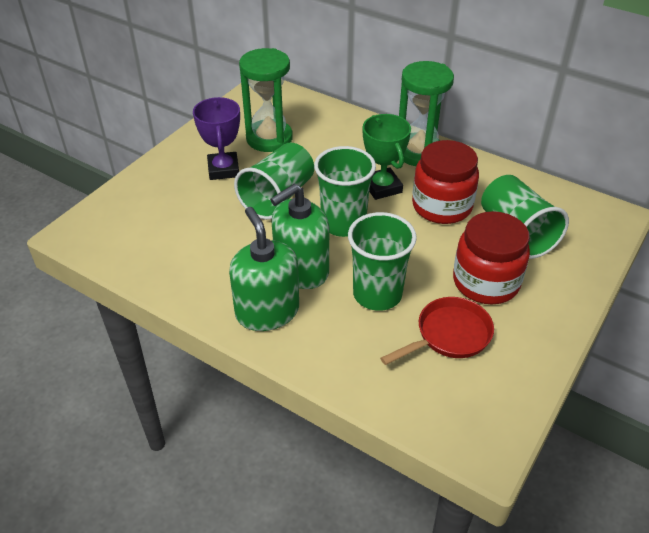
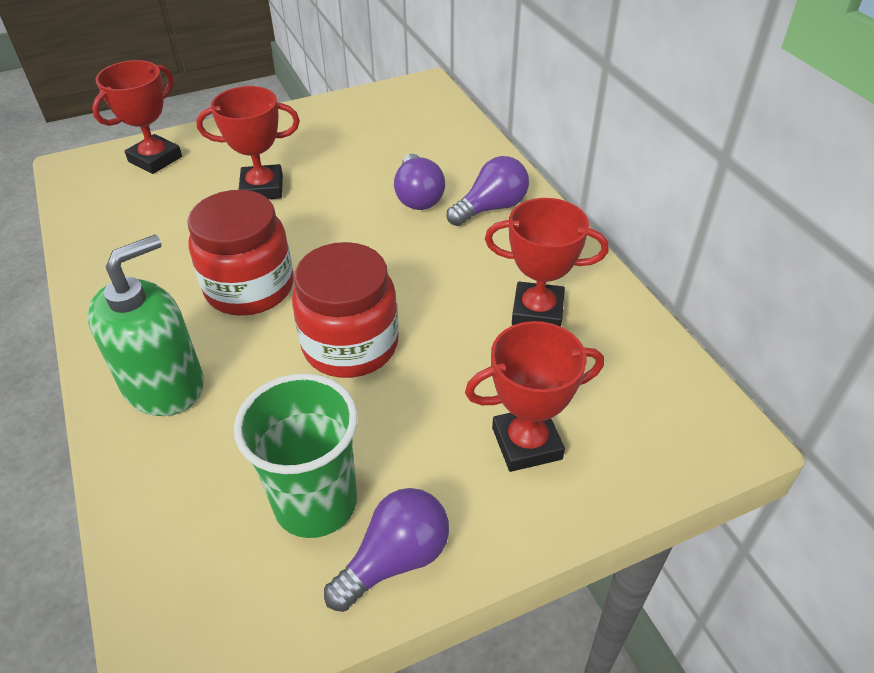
green cup: [234,142,314,220] [314,146,376,237] [348,212,417,311] [481,175,569,259] = 4 -> [234,374,358,538] = 1
green hourglass: [239,48,293,152] [399,61,454,166] = 2 -> none = 0
green soap dispenser: [229,207,299,331] [270,184,329,289] = 2 -> [87,234,204,416] = 1
green trophy: [363,114,411,200] = 1 -> none = 0
purple light bulb: none = 0 -> [324,488,449,612] [394,154,445,210] [447,156,529,226] = 3
purple trophy: [193,97,240,180] = 1 -> none = 0
red pan: [380,297,494,365] = 1 -> none = 0
red trophy: none = 0 -> [92,60,182,174] [196,86,300,199] [465,321,604,472] [485,198,608,327] = 4

